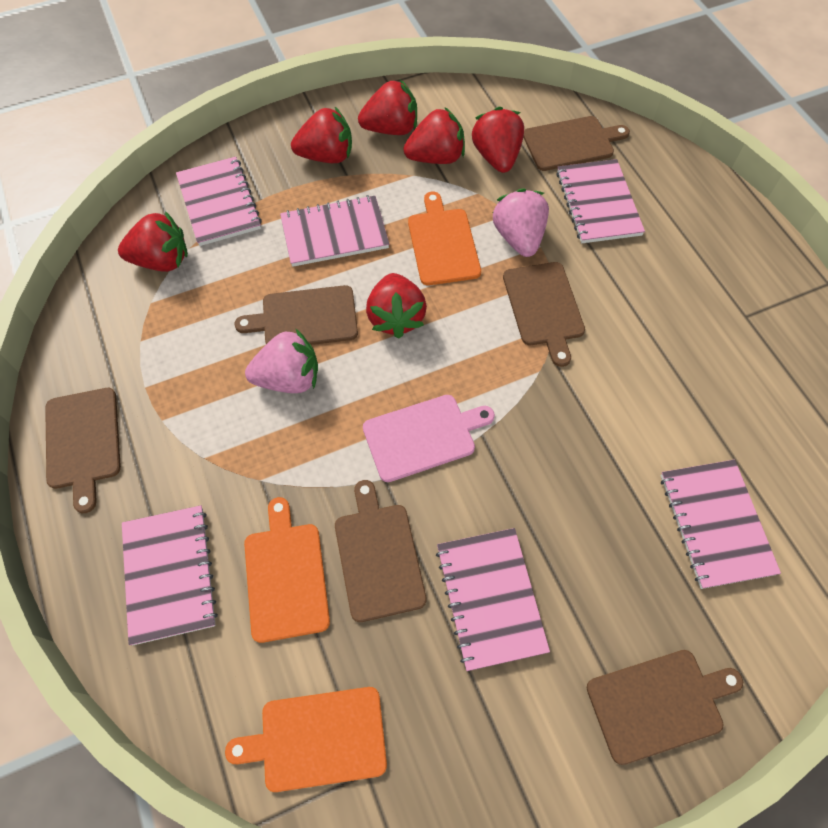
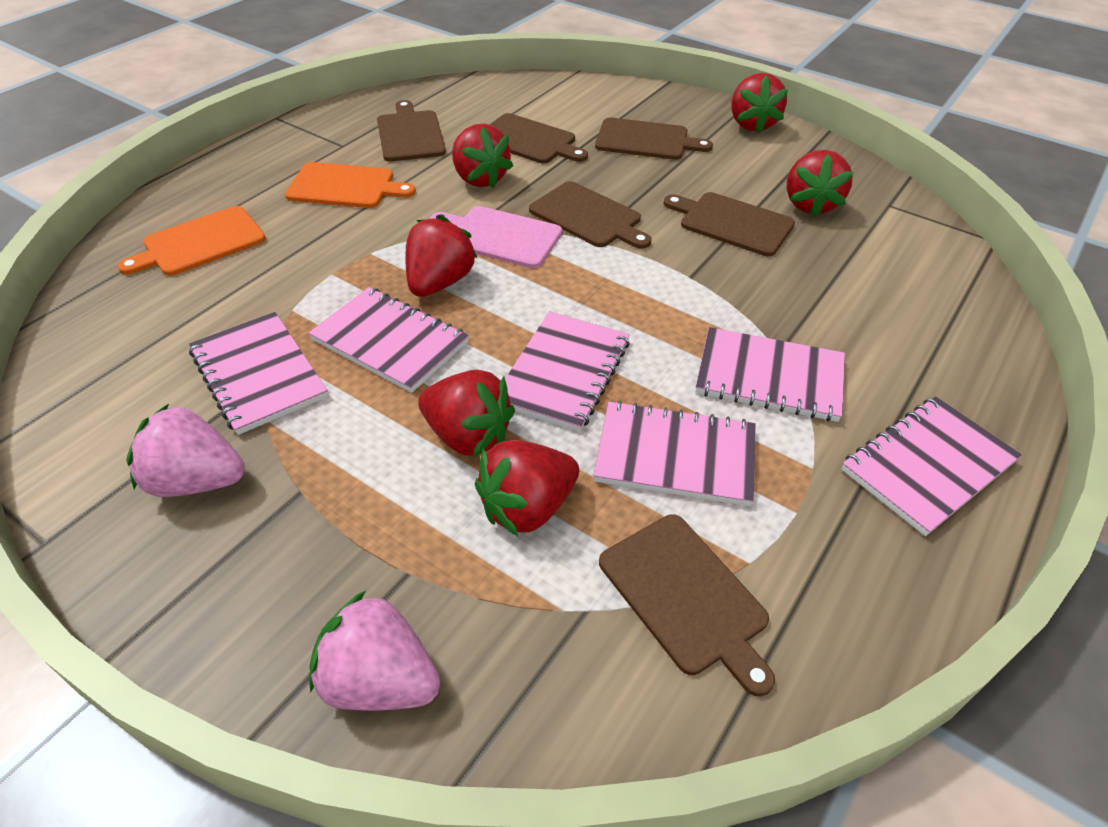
orange cutting board: [225,687,387,792] [244,497,330,643] [408,192,481,285] = 3 -> [117,206,266,276] [285,162,416,208] = 2

